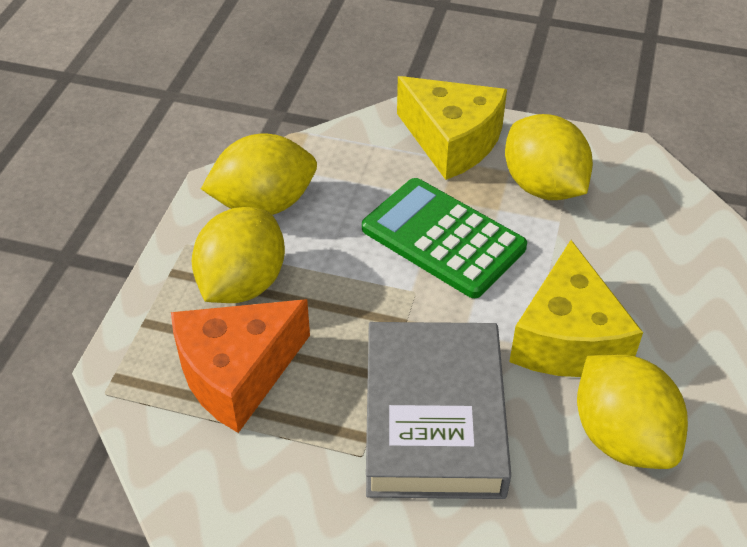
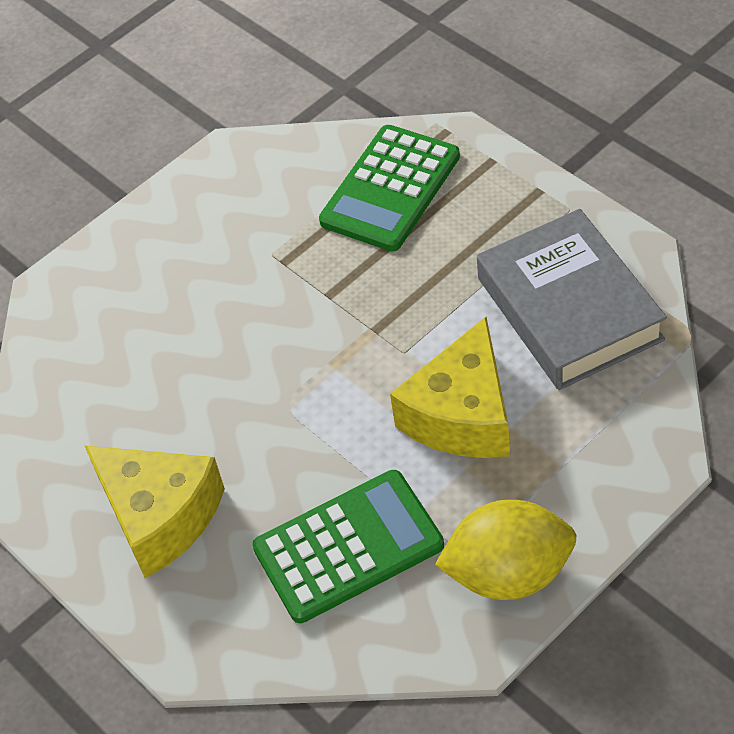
green calculator: [362,178,527,298] = 1 -> [252,470,444,623] [319,125,460,251] = 2
orange cheese: [171,299,310,433] = 1 -> none = 0
yellow lemon: [192,207,285,303] [201,134,317,215] [505,114,593,200] [577,355,688,469] = 4 -> [435,500,576,600] = 1

